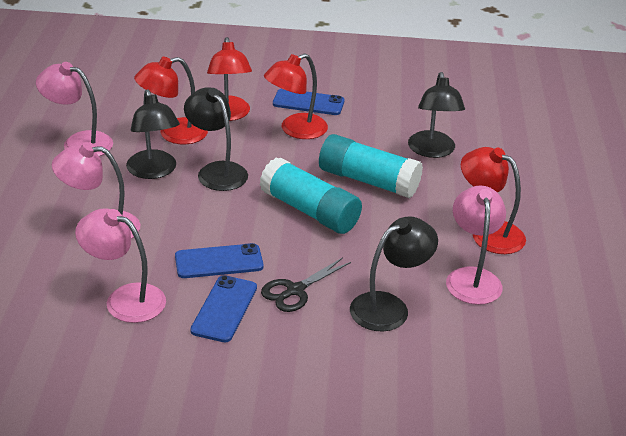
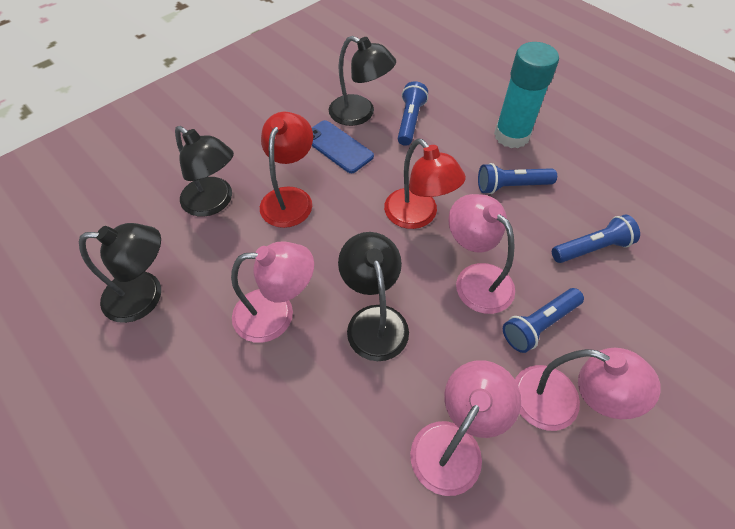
black scissors: [261,257,351,312] = 1 -> none = 0
blue flashlight: none = 0 -> [398,81,428,146] [478,163,557,194] [503,288,584,353] [552,215,640,263] = 4
blue phone: [175,243,264,278] [190,275,257,343] [273,88,345,115] = 3 -> [312,120,374,173] = 1
red lamp: [134,57,208,144] [207,37,252,121] [264,53,328,139] [461,147,526,254] = 4 -> [260,112,313,228] [384,138,466,229] = 2
turquoise glue stick: [260,157,362,234] [319,134,423,198] = 2 -> [494,42,559,148] = 1

